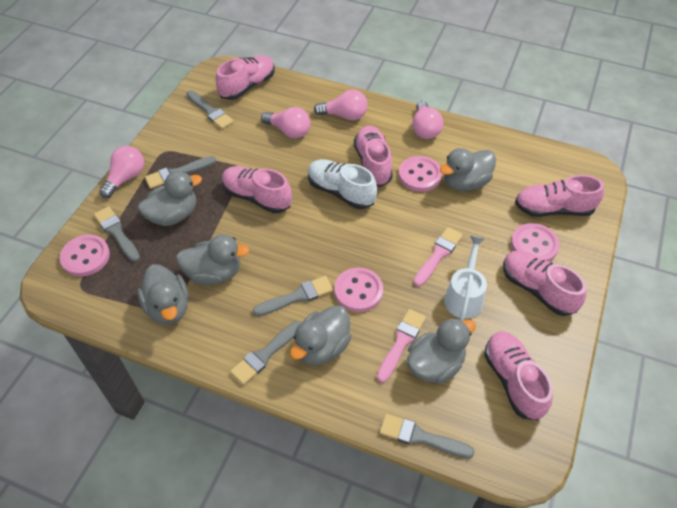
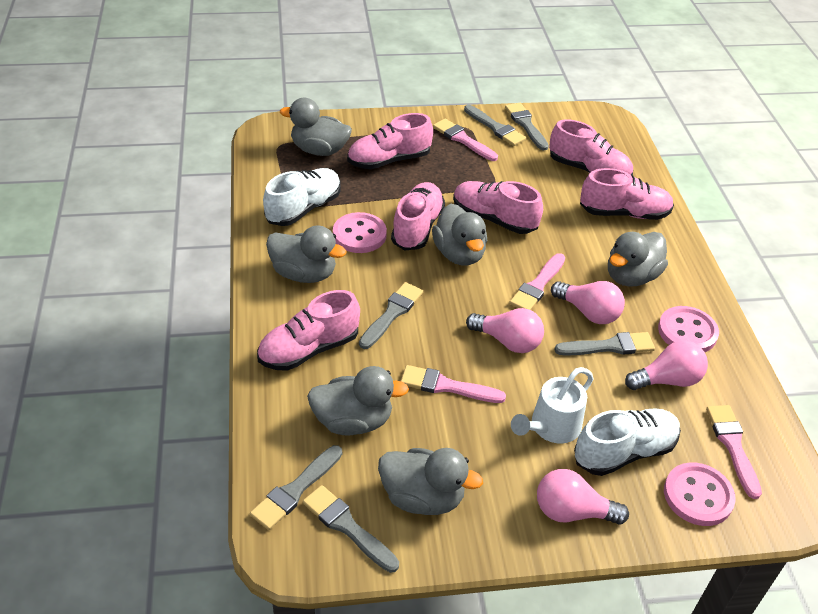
pink brush: [377,309,426,383] [413,227,463,287] = 2 -> [401,365,506,403] [433,119,498,161] [509,253,566,310] [706,405,762,499] = 4
pink button: [60,235,110,277] [334,268,383,312] [399,156,442,192] [511,223,560,262] = 4 -> [333,212,387,253] [658,306,719,352] [664,462,736,526] = 3
white shoe: [308,159,377,209] = 1 -> [263,168,341,226] [574,408,681,476] = 2

